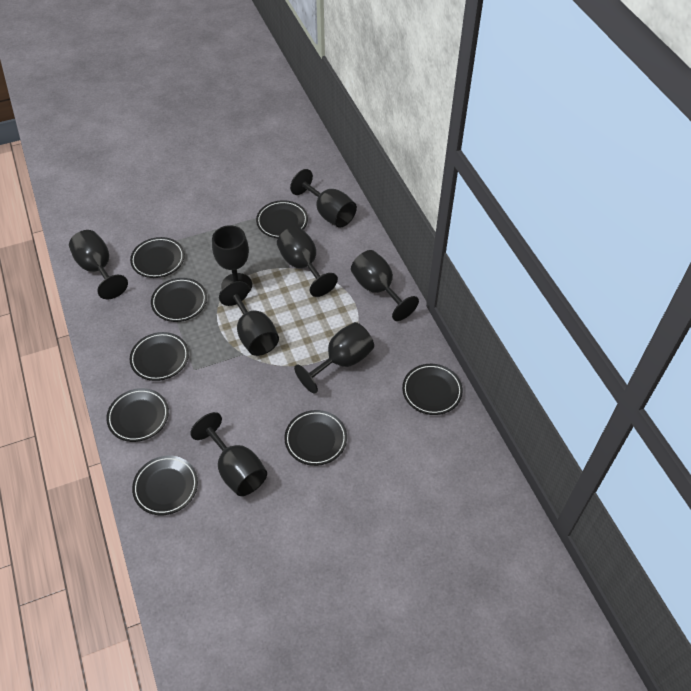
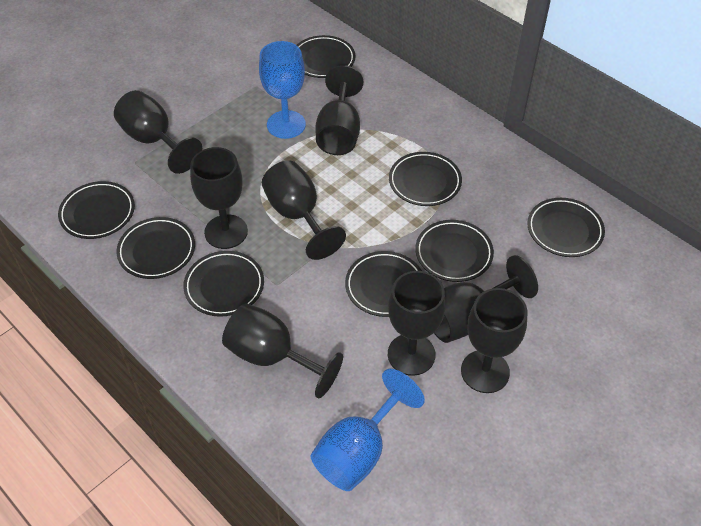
blue goblet: none = 0 -> [259,41,306,139] [311,369,425,491] = 2

